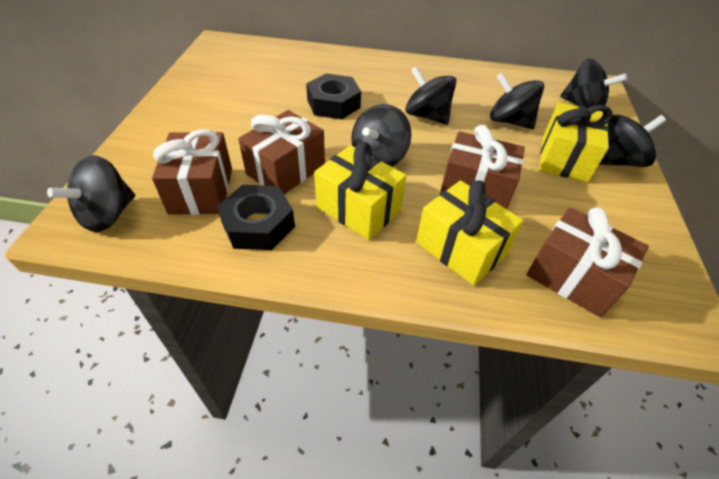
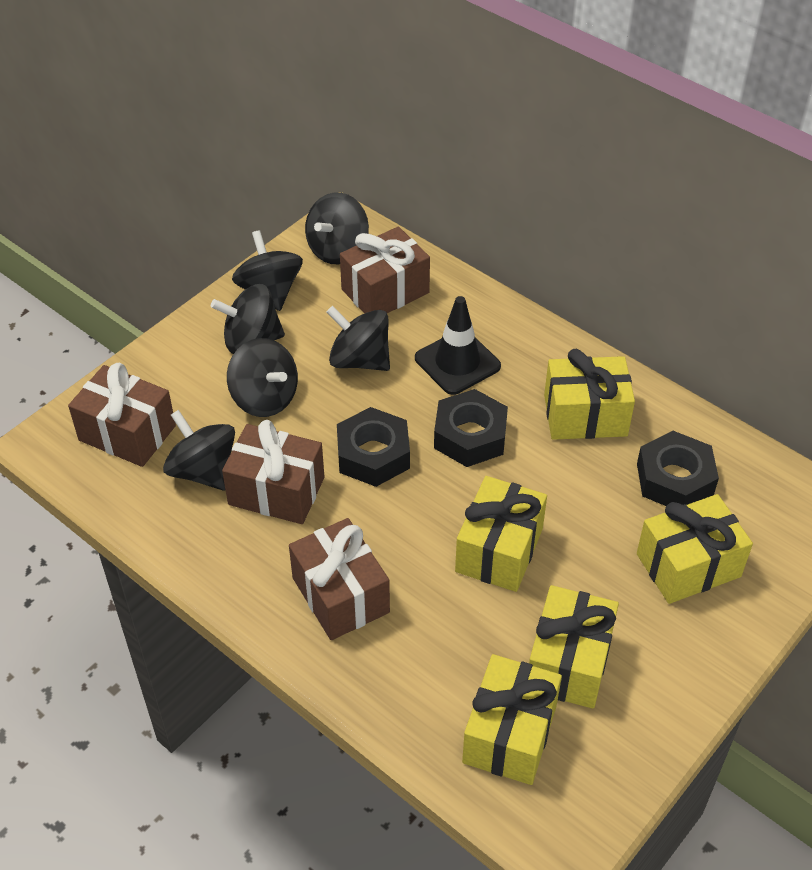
black nut: [217,185,295,250] [306,73,361,119] = 2 -> [337,407,410,487] [434,389,508,467] [637,431,719,506] = 3
black traffic cone: none = 0 -> [415,296,501,395] = 1
yellow gift: [314,142,406,240] [416,180,523,286] [539,103,613,182] = 3 -> [455,476,547,592] [462,654,562,785] [529,585,619,709] [544,349,635,440] [637,494,753,604] = 5

